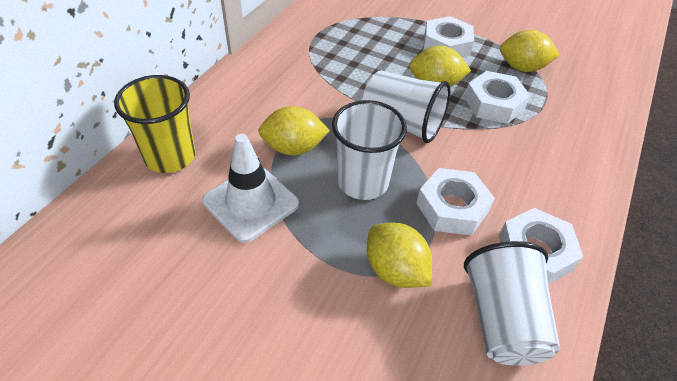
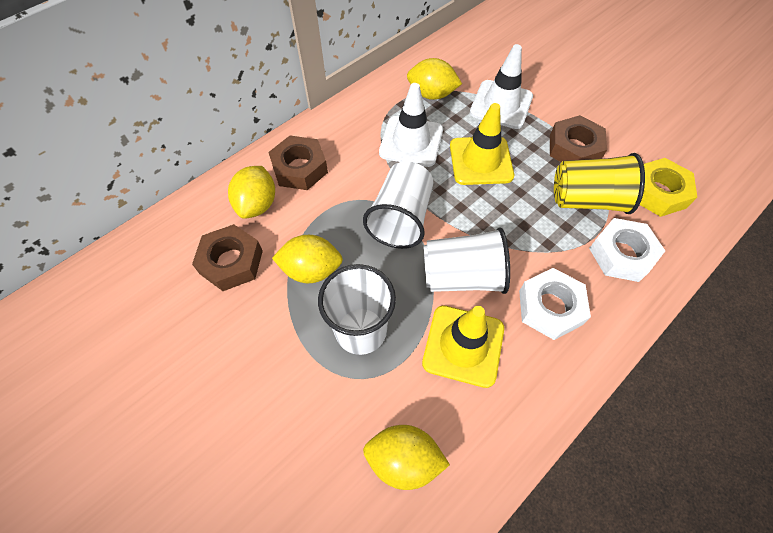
brown nut: none = 0 -> [192,224,263,291] [268,135,328,190] [550,115,607,162] = 3
white nut: [416,168,495,236] [423,16,474,57] [465,71,530,124] [499,208,583,284] = 4 -> [519,268,591,340] [589,218,665,282] = 2
white traffic cone: [202,134,299,243] = 1 -> [379,83,443,167] [470,44,533,129] = 2
yellow nut: none = 0 -> [640,158,697,217] = 1
yellow traffic cone: none = 0 -> [422,305,504,388] [450,103,514,185] = 2

